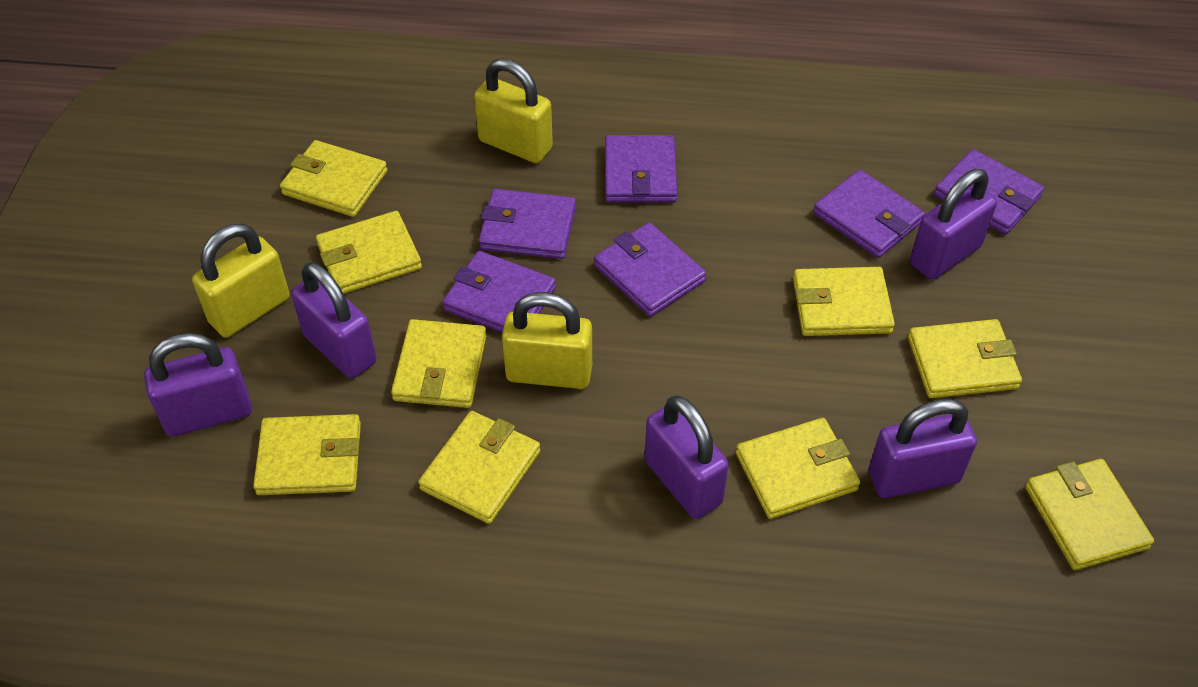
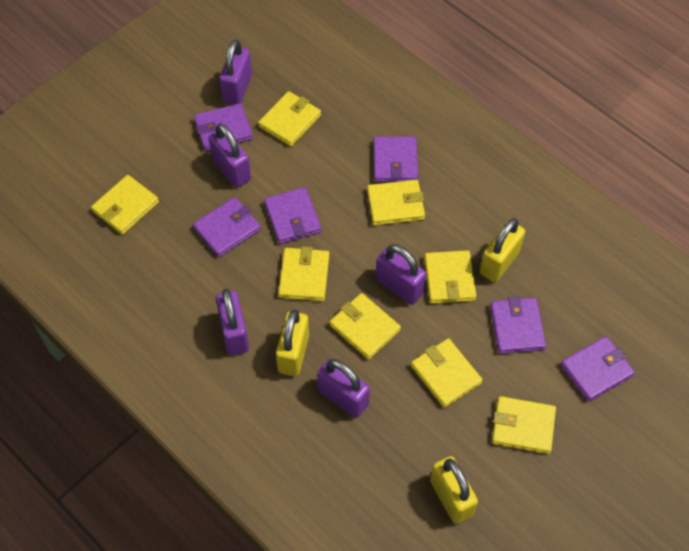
yellow wallet: [253,414,361,495] [280,140,388,217] [316,211,422,294] [391,319,487,408] [418,411,540,524] [736,418,860,519] [793,267,895,336] [908,319,1022,398] [1025,459,1154,570] = 9 -> [91,175,159,235] [258,91,321,147] [278,246,330,301] [330,293,401,360] [367,180,425,226] [411,338,483,408] [424,250,476,304] [492,396,556,454] = 8

